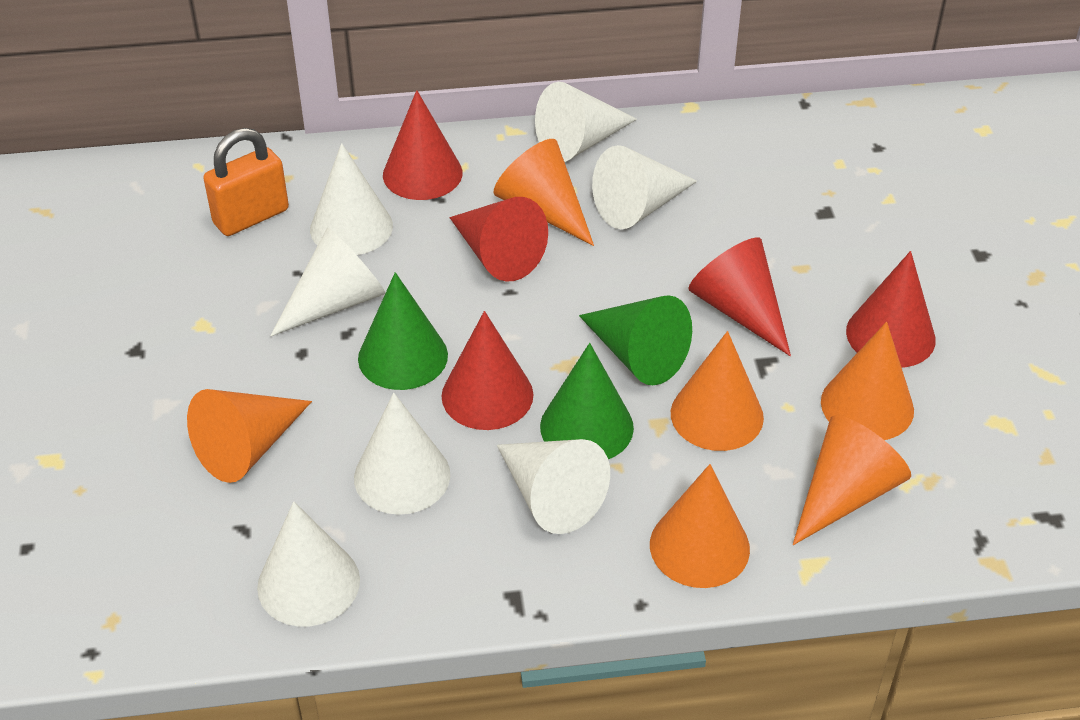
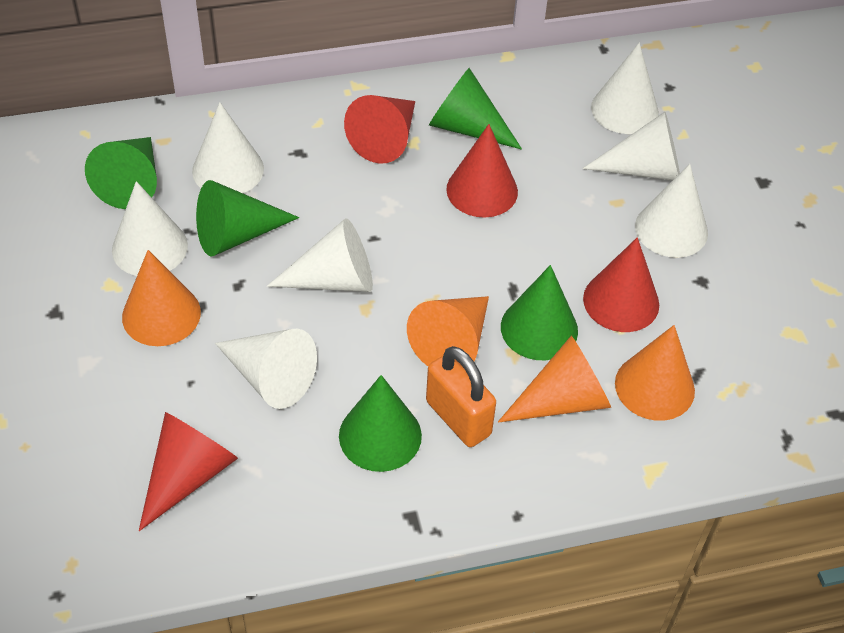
green cone: [358,272,448,390] [540,343,634,459] [579,295,692,385] = 3 -> [85,137,157,209] [196,180,299,256] [339,375,422,472] [429,68,522,150] [501,265,578,360] = 5
orange cone: [187,389,312,483] [494,139,594,246] [650,464,750,588] [671,331,764,451] [793,415,911,545] [821,322,914,440] = 6 -> [122,250,201,346] [407,296,489,366] [498,336,611,423] [615,325,695,421] = 4
red cone: [383,90,462,200] [441,311,533,430] [450,197,548,282] [688,238,791,356] [846,251,936,368] = 5 -> [139,412,238,531] [344,95,415,164] [446,124,518,218] [583,237,659,332] = 4

